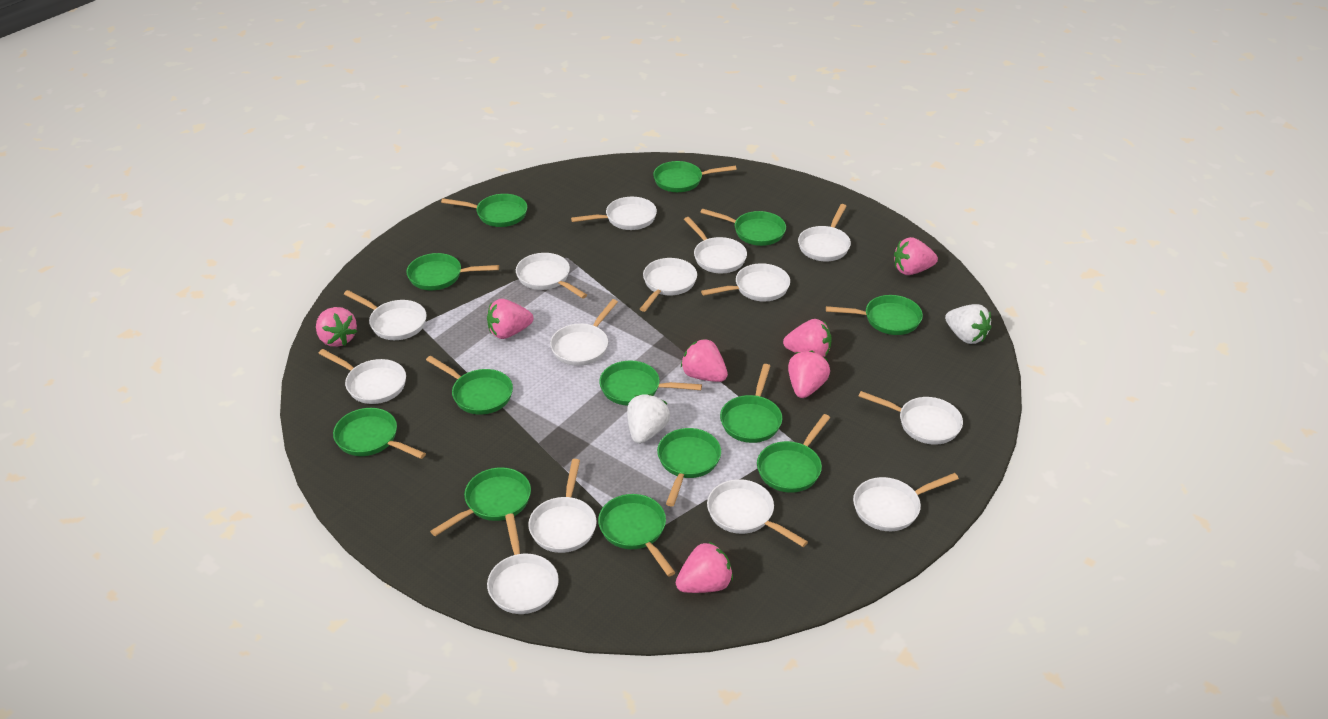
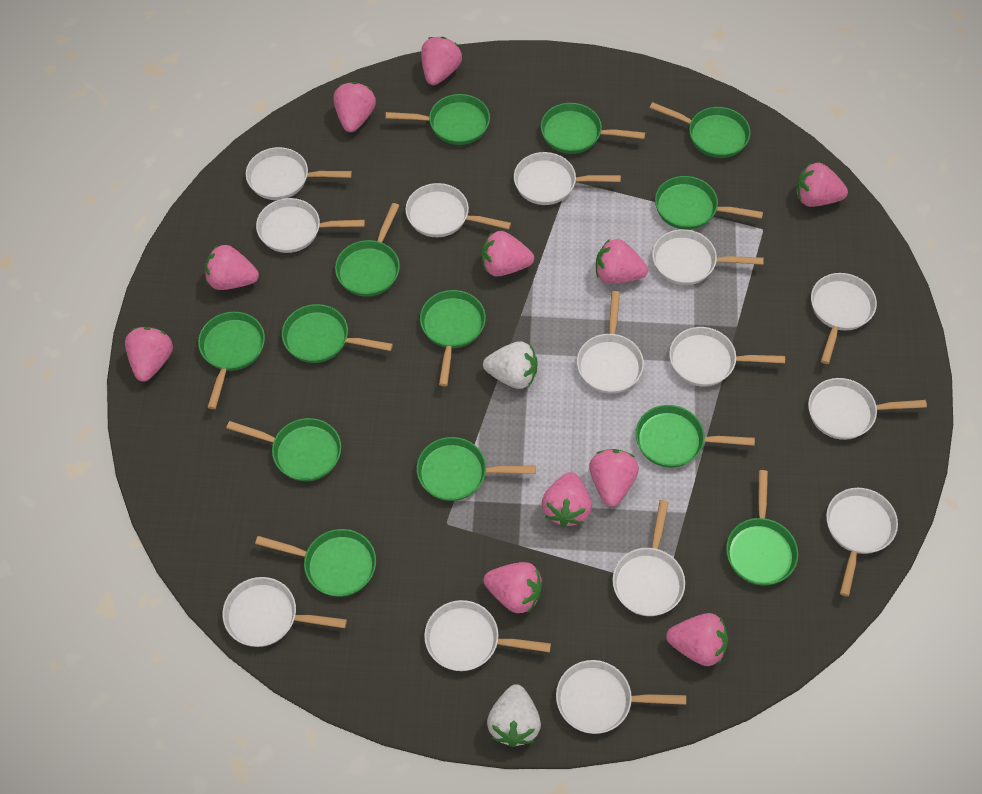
pink strawberry: [316,307,357,347] [487,299,534,339] [676,542,733,593] [681,339,728,382] [783,319,832,357] [788,351,830,398] [894,237,938,275] = 7 -> [125,327,173,382] [205,245,259,290] [333,82,376,132] [421,37,462,85] [482,231,534,277] [483,562,542,613] [542,472,592,527] [589,449,639,507] [596,239,648,284] [666,613,728,666] [796,163,848,207] = 11

